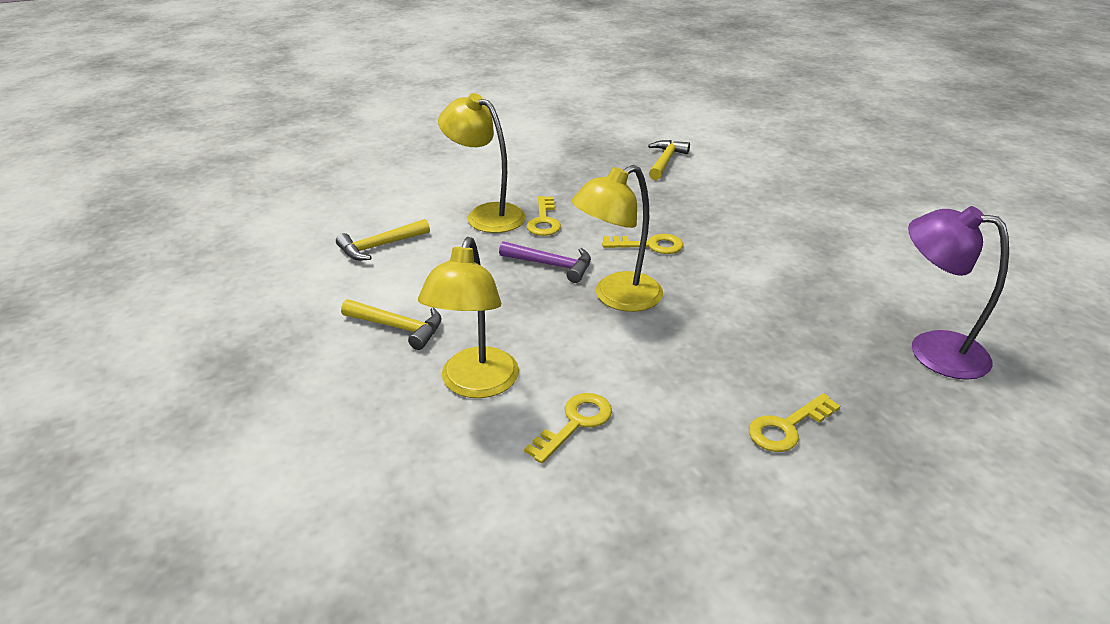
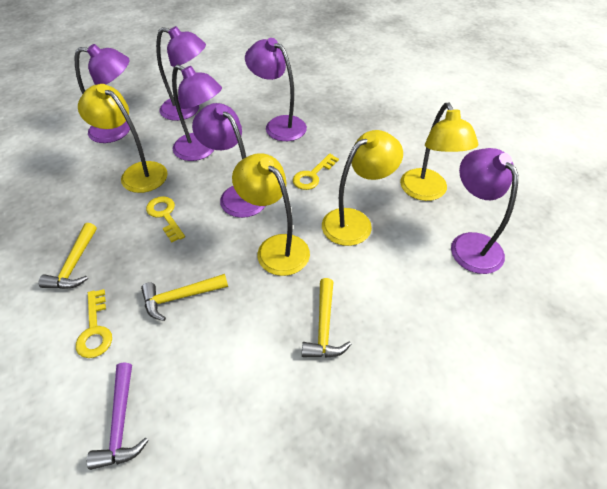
purple lamp: [908,206,1009,380] = 1 -> [75,44,130,143] [156,26,206,121] [172,64,222,161] [192,103,265,218] [245,38,307,141] [451,148,518,274] = 6
yellow key: [524,393,612,464] [527,196,561,236] [602,234,683,254] [749,393,840,452] = 4 -> [76,289,112,358] [146,196,185,242] [293,153,339,190] = 3
yellow lamp: [418,237,519,398] [438,93,526,233] [571,165,663,312] = 3 -> [78,84,168,193] [232,153,310,276] [322,130,403,246] [400,102,478,201] = 4

